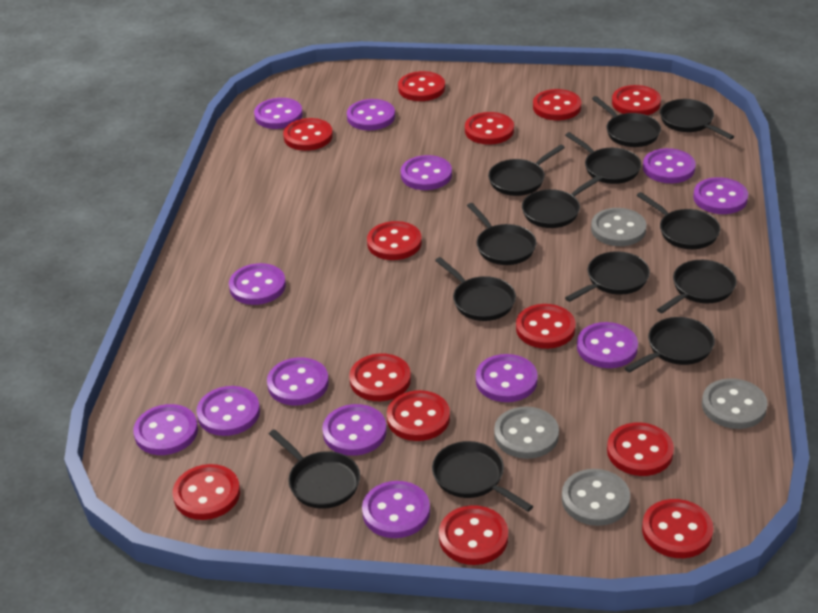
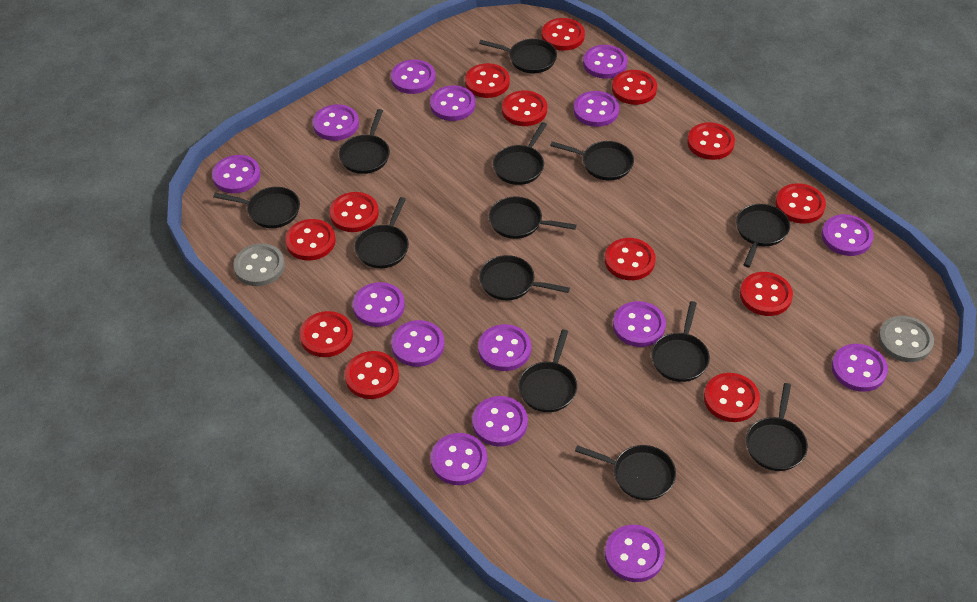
grey button: [494,406,559,459] [562,469,630,526] [591,208,647,246] [702,378,768,429] = 4 -> [233,243,285,286] [878,316,934,362] = 2
purple button: [133,404,198,455] [196,386,260,436] [229,263,286,305] [254,98,303,129] [267,357,329,405] [322,404,387,456] [347,99,395,131] [362,481,430,538] [401,155,452,190] [476,354,538,402] [577,322,638,368] [643,148,696,183] [693,177,748,214] = 13 -> [212,155,261,193] [313,104,359,141] [353,282,405,327] [391,59,436,94] [391,320,444,367] [430,85,475,121] [431,433,487,485] [472,396,528,446] [478,324,531,371] [573,91,619,127] [583,45,628,79] [605,525,665,582] [613,301,666,347] [822,214,873,256] [832,344,888,392] = 15

